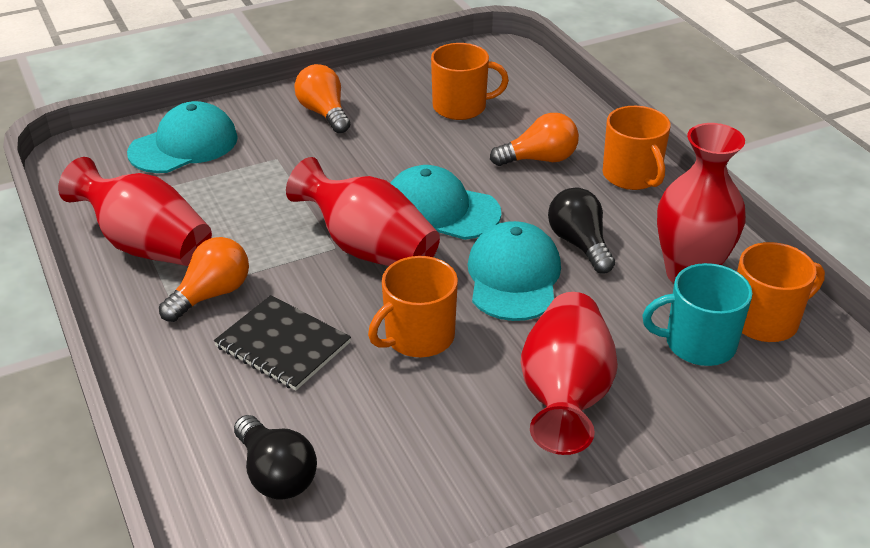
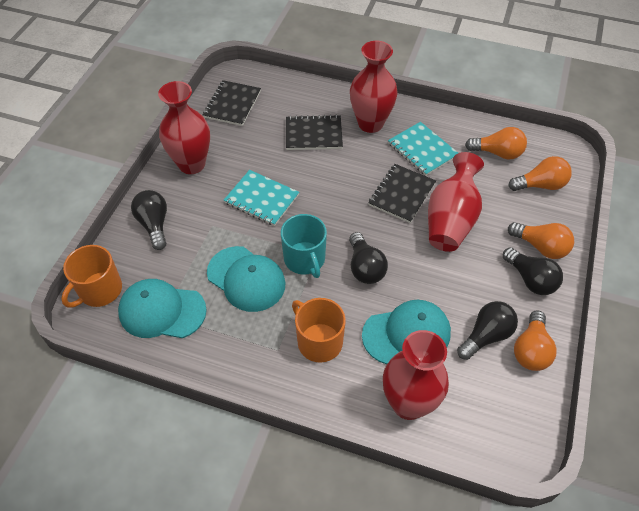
black light bulb: [234,415,317,500] [548,188,615,273] = 2 -> [131,190,167,250] [349,232,388,284] [457,301,518,360] [503,247,563,295] = 4
black notebook: [214,295,351,391] = 1 -> [203,80,261,126] [286,115,343,150] [368,164,436,223] = 3
orange light bulb: [159,237,249,322] [294,64,350,133] [490,113,579,166] = 3 -> [465,127,527,160] [508,222,574,259] [509,156,572,191] [514,310,557,371] = 4
orange mug: [368,256,458,357] [431,43,509,120] [603,106,671,190] [737,242,825,342] = 4 -> [61,245,122,308] [292,298,346,363] = 2
turquoise notebook: none = 0 -> [224,170,299,226] [388,122,458,176] = 2

